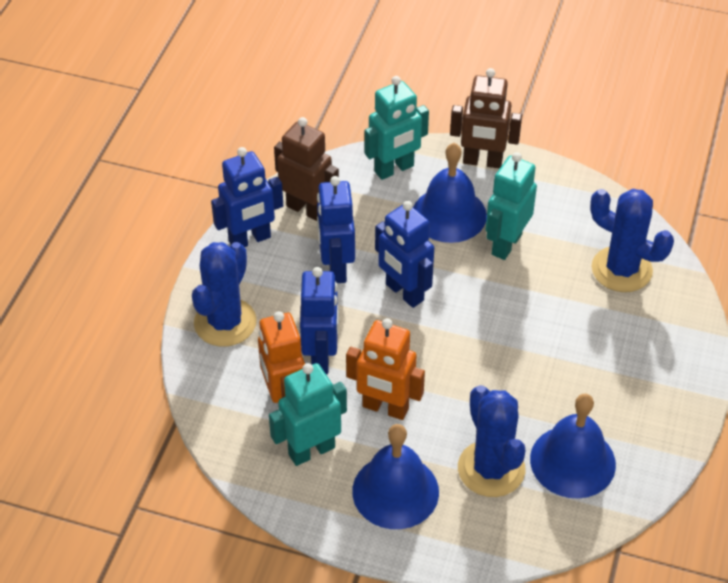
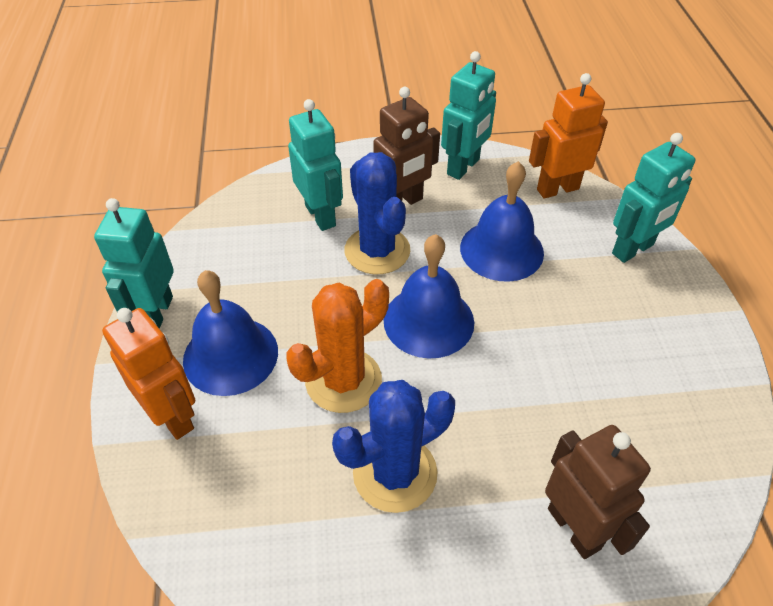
blue cactus: [192,242,257,347] [458,385,526,497] [590,189,674,292] = 3 -> [332,380,455,513] [345,152,410,274] = 2
blue robot: [211,147,283,247] [300,267,339,374] [317,176,355,283] [375,201,434,308] = 4 -> none = 0
orange cactus: none = 0 -> [286,279,389,413] = 1
turquoise robot: [269,363,347,466] [365,76,429,180] [486,152,537,260] = 3 -> [94,198,174,329] [288,99,343,231] [441,51,496,180] [612,133,696,263] = 4

